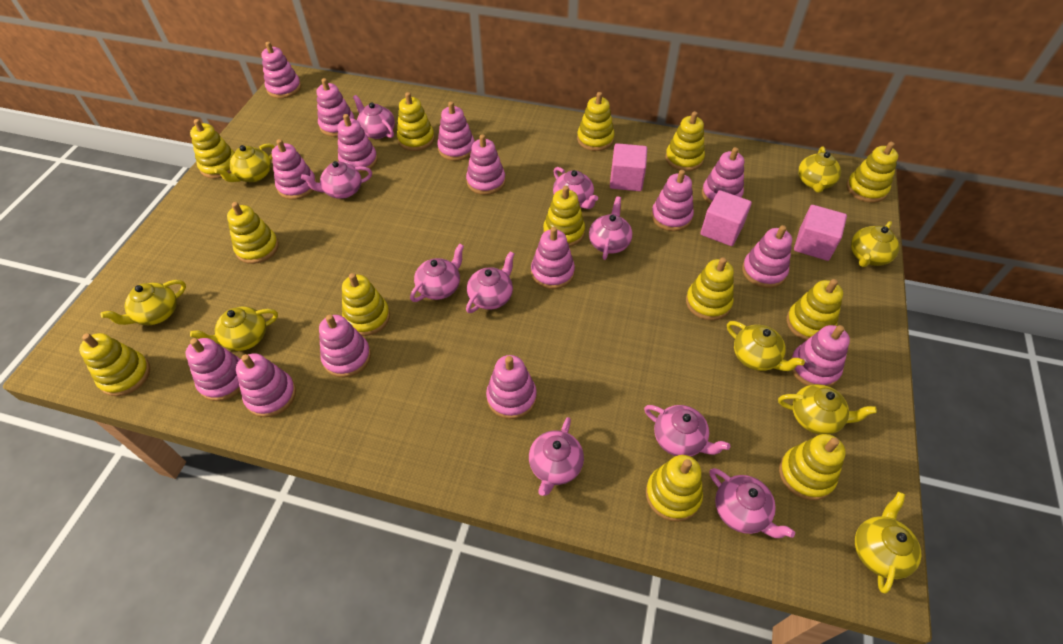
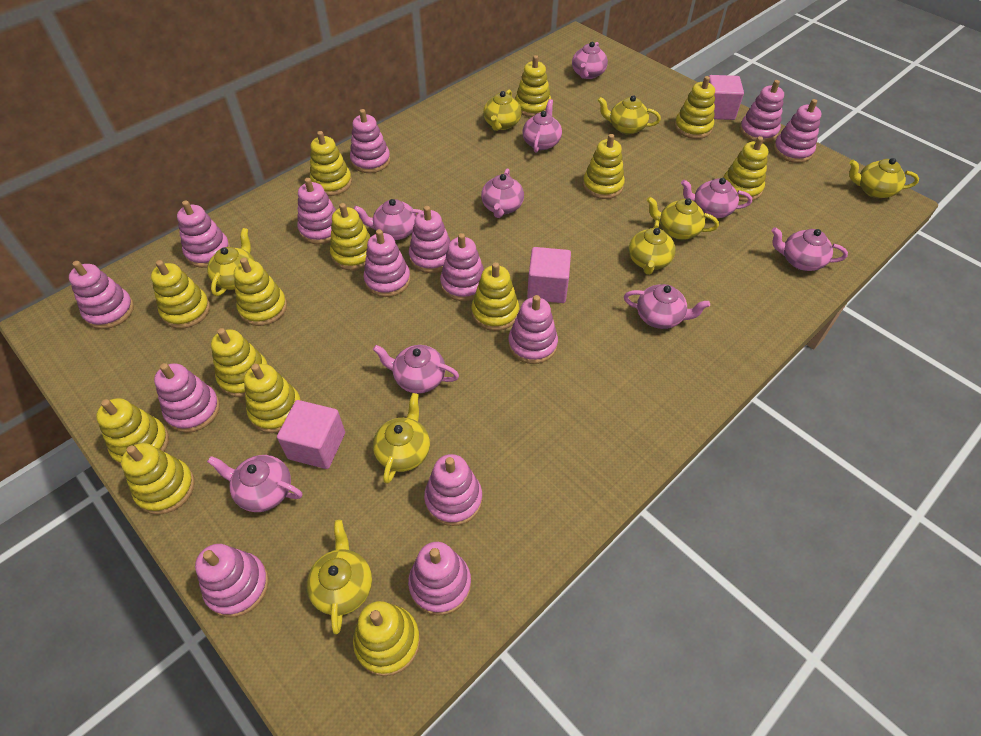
pink stacking toy: [185,338,240,401] [236,353,296,417] [261,42,301,98] [272,139,317,200] [317,78,355,137] [319,314,371,377] [338,114,378,173] [437,101,475,161] [466,134,506,195] [486,355,537,419] [531,227,575,289] [651,170,694,231] [702,147,744,204] [742,225,792,288] [790,325,850,387] = 15 -> [69,261,134,329] [154,363,220,433] [177,200,230,268] [195,544,269,618] [297,178,336,244] [350,109,390,173] [364,229,411,297] [408,542,471,616] [409,206,451,273] [424,454,482,526] [440,233,484,301] [508,295,558,364] [740,80,784,143] [773,99,822,163] = 14
yellow stacking toy: [79,333,150,396] [190,119,235,179] [227,202,279,264] [342,273,390,336] [397,92,435,151] [543,186,585,247] [577,92,615,151] [646,455,703,522] [665,111,705,171] [686,257,734,321] [779,434,846,500] [786,279,843,341] [846,142,898,203] = 13 -> [96,398,169,465] [121,443,195,515] [151,260,210,329] [211,328,268,397] [234,258,287,326] [244,364,301,433] [310,131,352,196] [330,203,370,270] [353,601,420,676] [471,262,519,331] [515,55,551,117] [583,134,625,199] [674,76,715,139] [723,136,768,202] = 14

